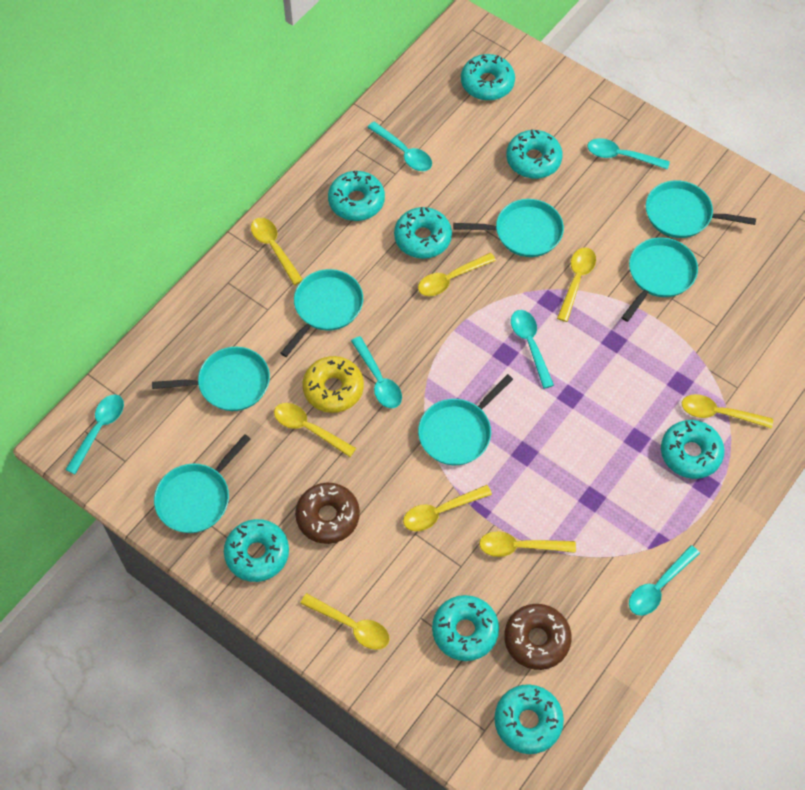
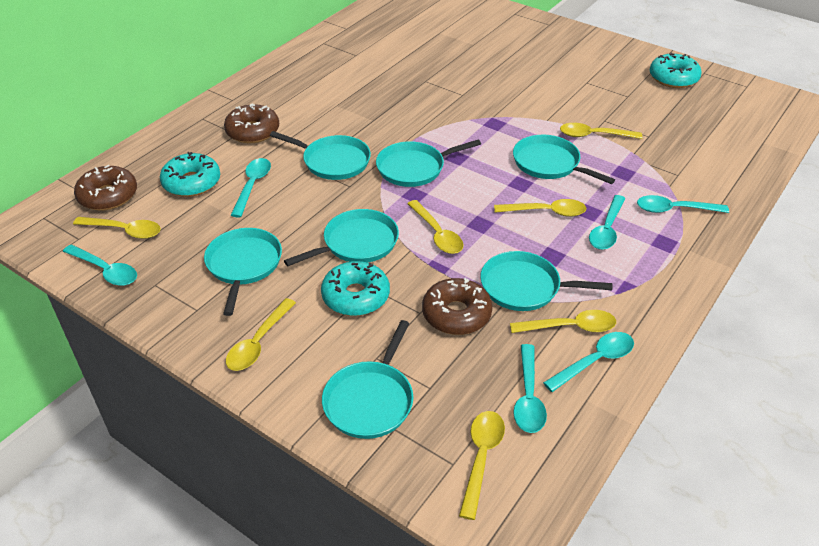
brown donut: [295,483,360,544] [504,604,572,670] = 2 -> [74,165,137,211] [224,103,279,143] [422,278,493,335] = 3
turquoise donut: [224,519,289,582] [328,171,385,221] [394,207,452,259] [432,595,499,661] [461,54,515,101] [494,684,564,754] [506,129,563,179] [661,420,724,479] = 8 -> [160,152,220,197] [321,261,390,316] [650,53,702,88] = 3
yellow donut: [302,356,364,413] = 1 -> none = 0
yellow spoon: [251,218,303,285] [274,403,356,457] [300,593,390,650] [403,485,492,531] [418,253,496,296] [479,531,576,557] [557,247,596,322] [682,394,773,429] = 8 -> [73,217,161,239] [226,298,296,371] [407,200,464,254] [459,411,505,520] [494,199,586,217] [510,310,616,333] [560,123,642,139] = 7

